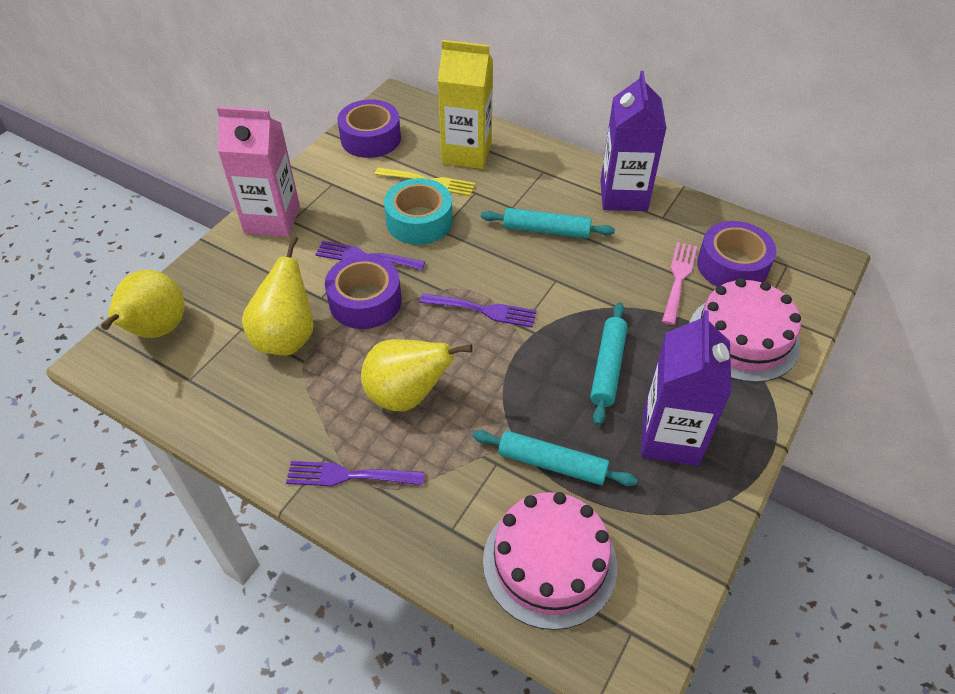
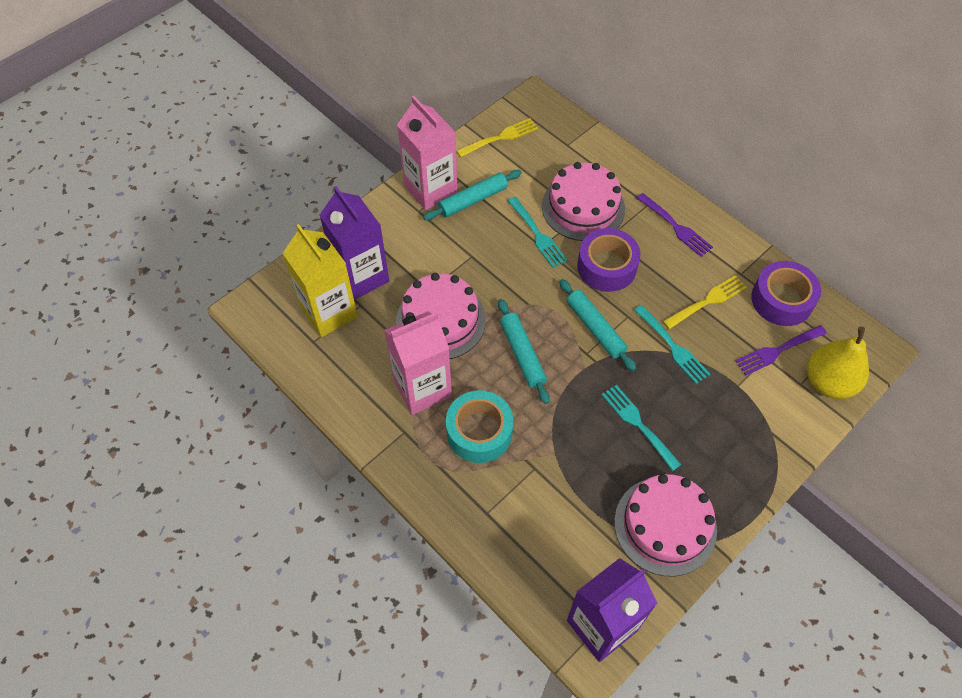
pink cake: [483,492,617,630] [689,278,801,382] = 2 -> [396,273,486,359] [542,162,625,241] [614,474,717,577] = 3
pink carton: [217,107,300,237] = 1 -> [384,311,452,415] [397,96,458,210] = 2
pink fork: [662,242,697,325] = 1 -> none = 0
purple fork: [286,461,424,486] [315,241,425,270] [420,293,537,328] = 3 -> [636,193,713,257] [735,325,827,376] = 2
purple tape: [325,254,402,329] [337,99,401,158] [697,221,776,287] = 3 -> [577,228,641,292] [751,261,821,326] = 2
turquoise fork: none = 0 -> [507,197,567,268] [602,385,681,471] [634,305,710,384] = 3
yellow fork: [375,167,476,196] = 1 -> [457,118,538,157] [663,275,747,329] = 2
yellow pear: [101,270,185,338] [242,236,314,356] [361,339,473,411] = 3 -> [807,327,869,399] = 1

